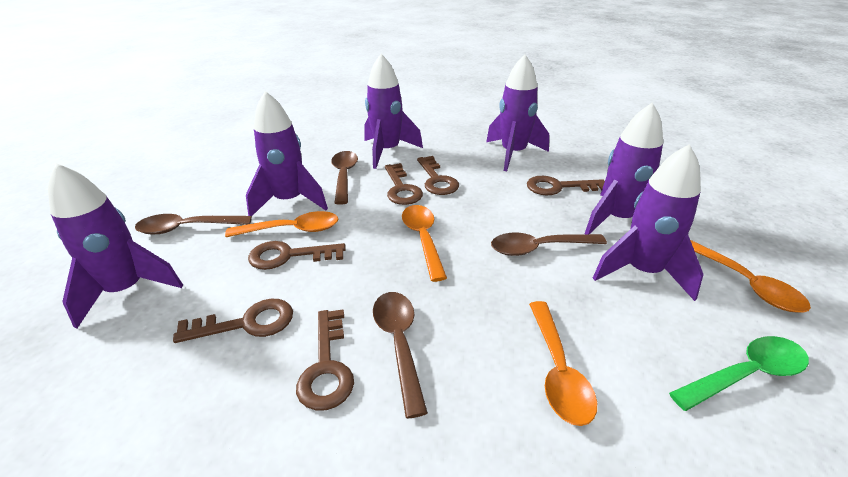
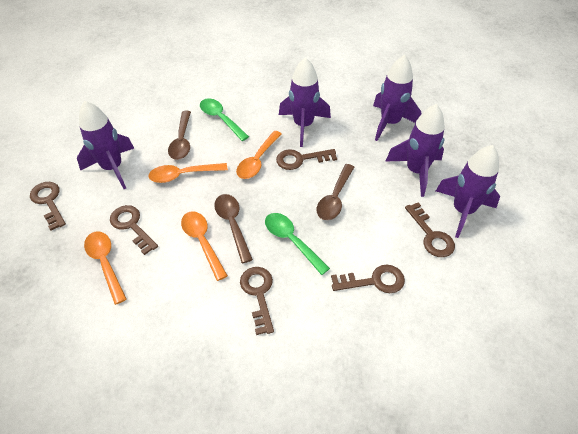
brown spoon: [135,214,252,234] [331,151,358,205] [373,292,428,418] [491,232,607,256] = 4 -> [168,111,191,160] [214,194,253,263] [317,164,354,220] = 3
green spoon: [669,336,809,411] = 1 -> [200,98,249,141] [265,213,330,275] = 2
purple rocket: [48,163,183,329] [246,91,328,216] [364,54,423,169] [486,54,549,171] [584,103,663,234] [593,144,704,301] = 6 -> [77,101,134,189] [279,57,331,147] [373,55,421,141] [386,104,445,197] [436,145,500,238] = 5

